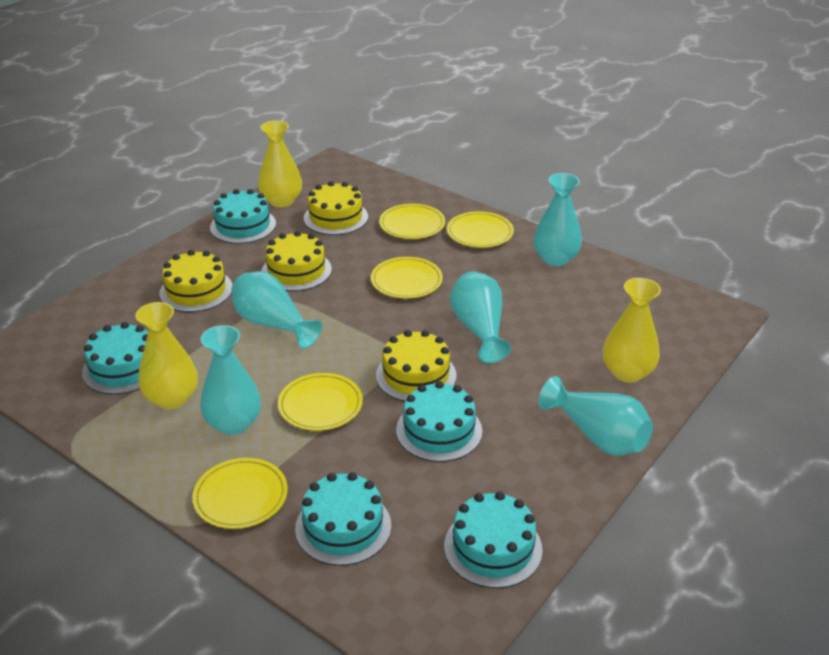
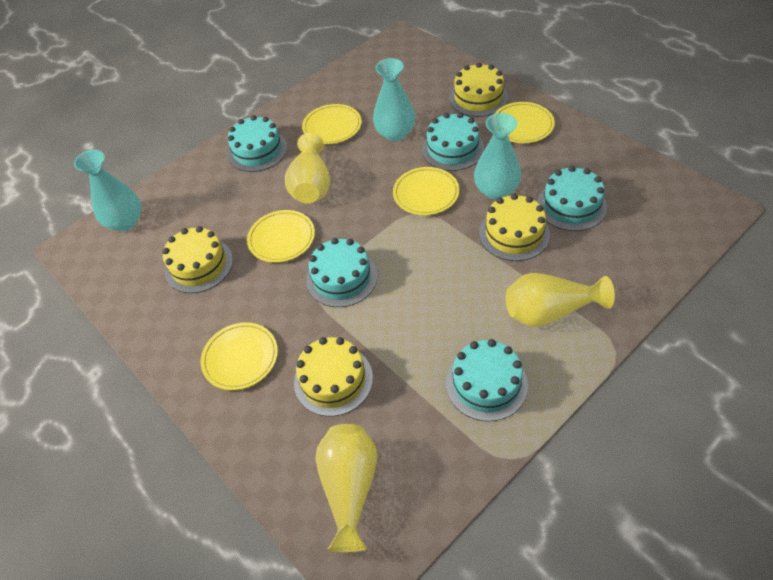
turquoise vase: [200,325,261,435] [231,271,322,349] [450,271,511,363] [534,173,582,266] [539,376,653,456] = 5 -> [74,150,142,231] [373,58,415,141] [474,113,521,200] = 3

